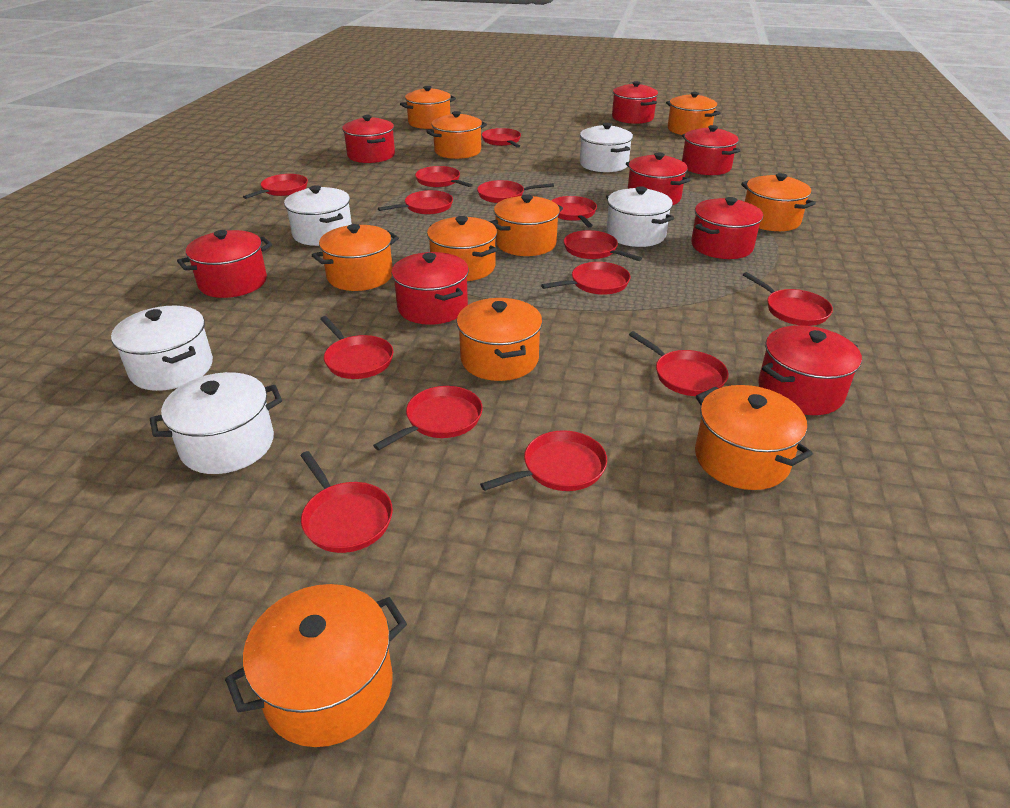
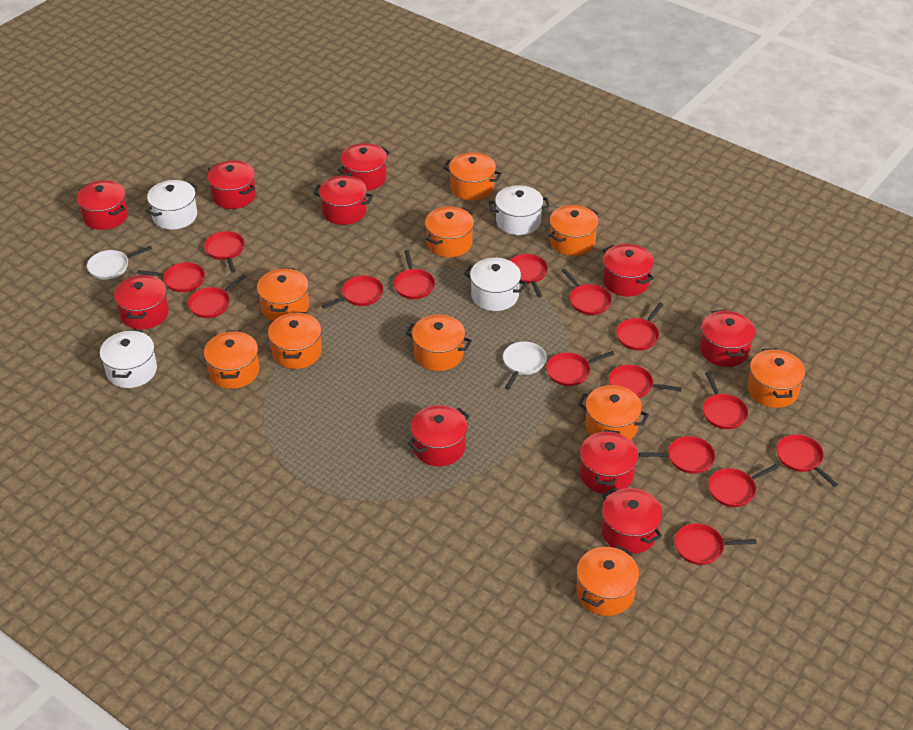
red pan: [243,174,308,199] [300,451,393,553] [320,316,394,379] [373,386,483,450] [378,190,453,215] [415,166,473,187] [477,180,554,203] [480,430,607,491] [482,128,521,148] [541,262,631,295] [551,196,597,227] [564,230,642,261] [629,331,729,396] [743,272,833,326] = 14 -> [137,262,205,292] [188,274,246,318] [204,231,245,272] [322,276,384,309] [394,250,435,299] [510,254,548,297] [546,351,615,386] [561,269,612,315] [609,365,682,398] [616,303,664,350] [639,436,715,474] [674,523,757,565] [703,372,748,429] [708,464,779,507] [776,434,838,487] = 15
red pot: [177,230,272,298] [342,115,395,163] [391,252,469,325] [612,81,658,124] [626,153,691,205] [682,125,741,175] [691,197,763,259] [758,325,862,415] = 8 -> [77,180,128,230] [114,274,169,330] [207,160,256,209] [313,176,373,225] [337,143,390,191] [408,405,470,466] [580,429,638,494] [601,487,663,554] [603,244,654,297] [700,309,755,367] = 10
white pan: none = 0 -> [87,246,152,280] [503,341,547,390] = 2
white pot: [111,306,213,391] [150,372,282,474] [284,185,352,246] [580,123,633,172] [606,186,674,247] = 5 -> [100,330,157,388] [146,180,198,229] [464,258,527,311] [489,185,550,235] = 4

